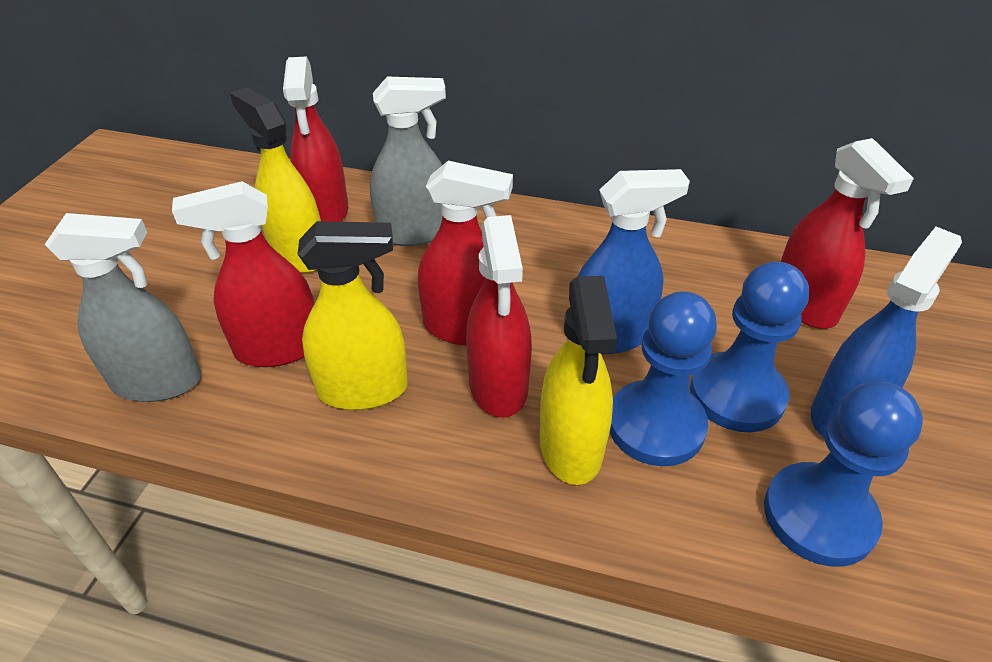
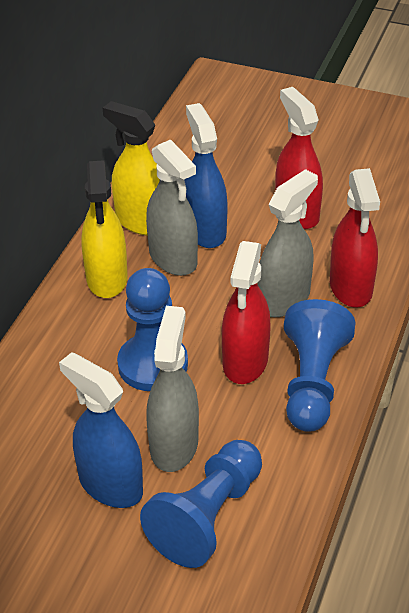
grey spray bottle: [45,213,201,402] [370,77,446,246] = 2 -> [146,140,198,276] [146,306,199,472] [258,169,318,317] = 3
red spray bottle: [172,181,315,367] [283,56,348,222] [418,161,513,346] [466,215,532,417] [781,138,914,329] = 5 -> [222,241,271,384] [275,87,323,229] [330,168,380,307] = 3
yellow spray bottle: [230,87,321,273] [298,221,408,410] [539,276,617,485] = 3 -> [81,160,128,298] [103,101,160,236] = 2

